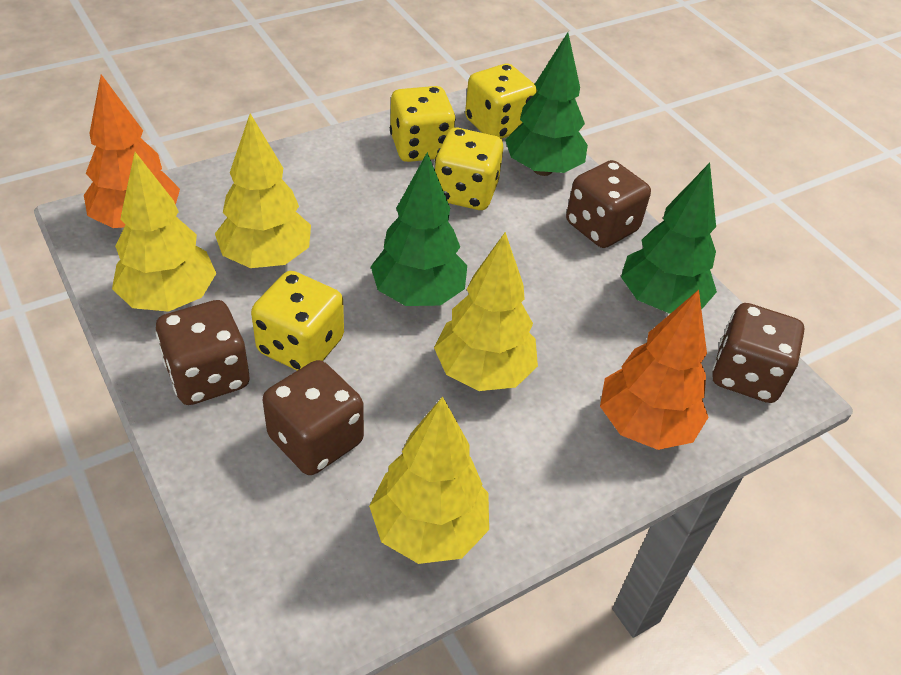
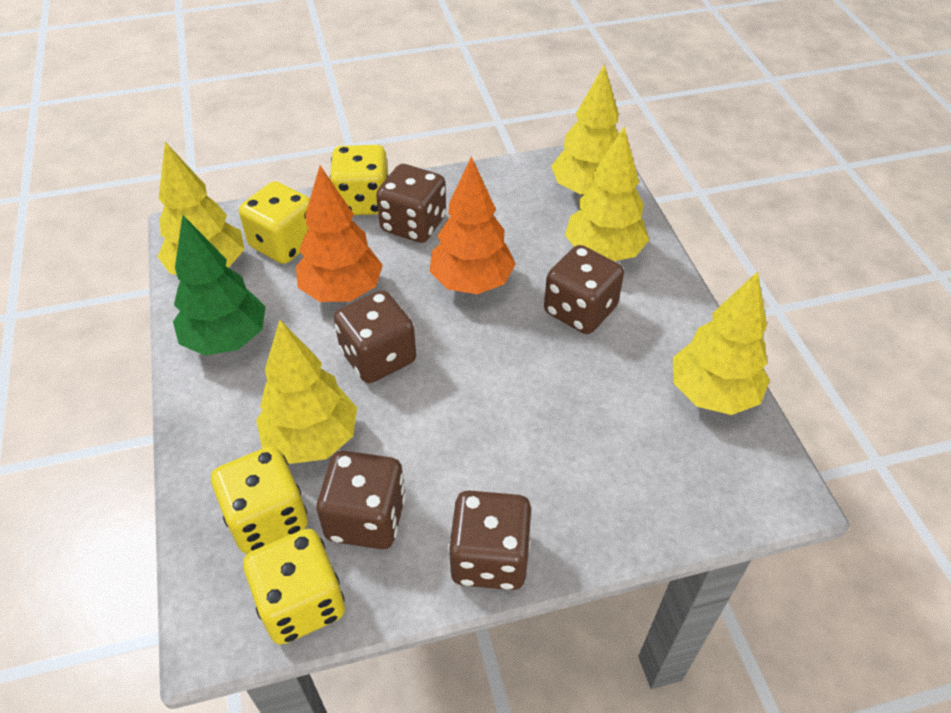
brown dice: [156,300,249,405] [263,360,364,475] [566,160,651,248] [712,303,804,403] = 4 -> [317,451,406,549] [334,290,416,383] [376,164,446,243] [448,490,531,590] [544,245,624,334] = 5
green tree: [371,152,467,306] [505,32,588,176] [621,163,717,313] = 3 -> [173,215,266,356] = 1
yellow tree: [112,152,217,312] [215,113,311,268] [369,397,489,564] [434,232,538,391] = 4 -> [158,142,245,275] [256,320,357,464] [551,64,619,195] [565,127,649,261] [673,271,770,415] = 5

